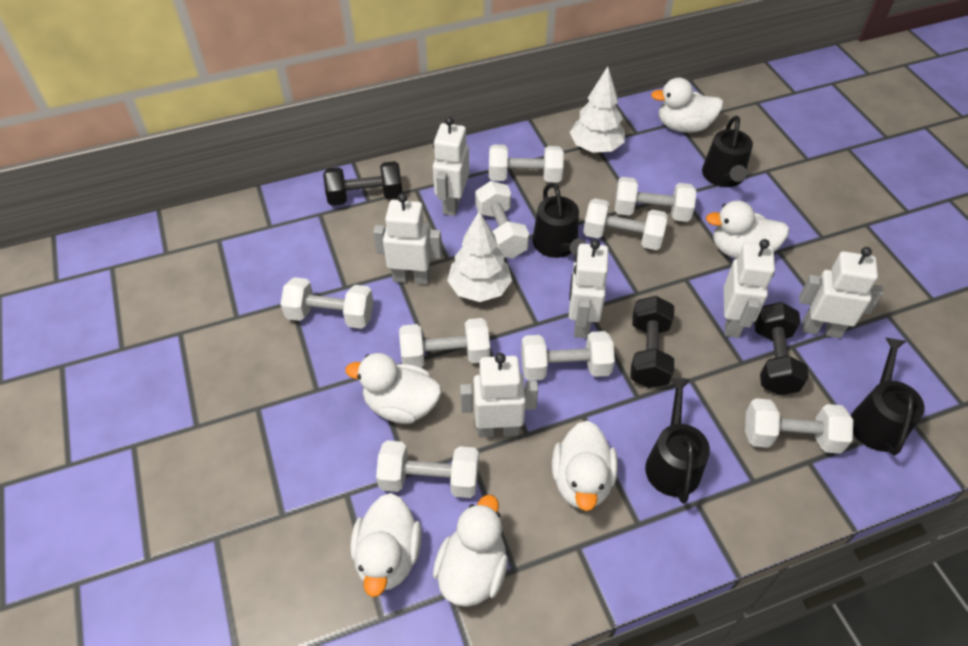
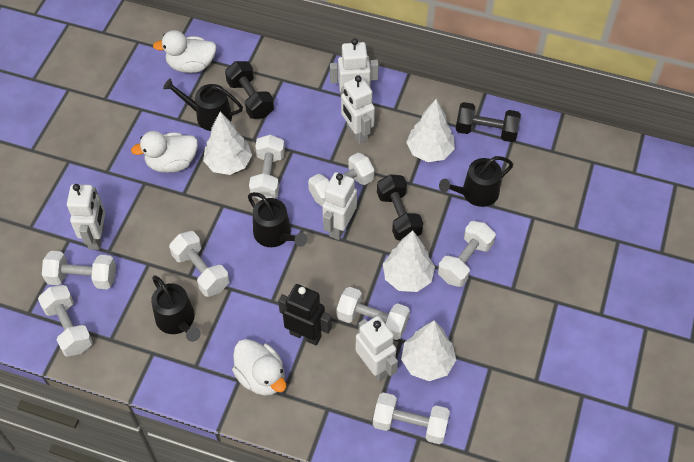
black robot: none = 0 -> [278,284,332,346] = 1
white duck: [345,353,441,424] [350,493,422,597] [433,495,508,607] [552,421,618,511] [651,77,723,133] [706,201,789,259] = 6 -> [131,131,198,173] [153,30,217,73] [232,339,286,396] = 3
white dumbbell: [280,277,373,329] [376,440,479,498] [399,318,490,368] [475,181,529,258] [489,145,564,183] [521,331,615,381] [583,198,668,250] [614,177,697,222] [745,398,853,454] = 9 -> [38,285,93,357] [42,251,116,289] [169,231,229,297] [249,134,285,200] [308,153,375,206] [337,287,410,340] [373,392,450,444] [438,221,496,287] = 8
white robot: [373,193,442,285] [433,117,469,216] [460,353,538,438] [569,240,609,338] [724,239,775,338] [799,247,883,338] = 6 -> [67,184,105,250] [322,172,357,240] [330,38,379,95] [341,75,375,145] [356,316,398,382] = 5
white tree: [447,211,512,302] [570,66,625,153] = 2 -> [203,112,252,175] [383,230,435,292] [401,320,456,381] [406,99,455,162] = 4

